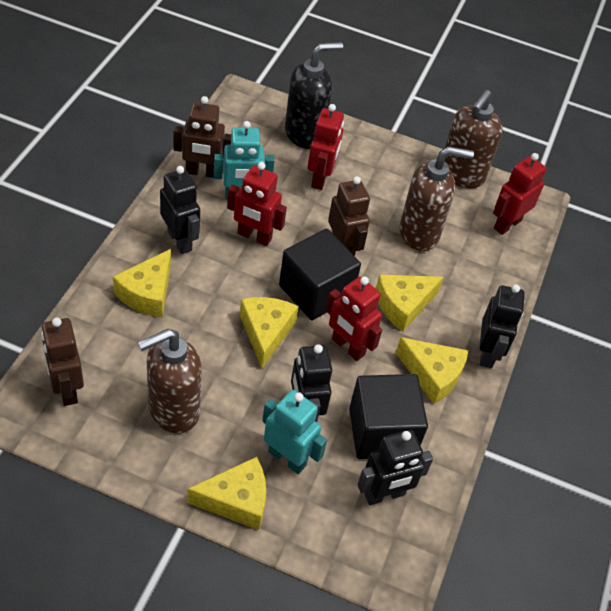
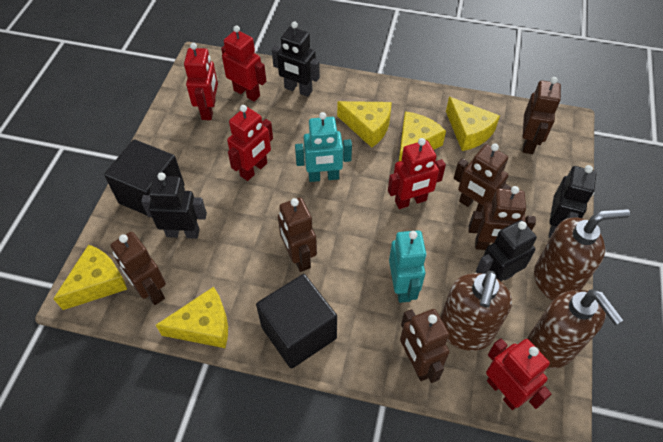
black soap dispenser: [285,42,343,149] = 1 -> none = 0
brown robot: [41,318,84,406] [173,96,231,178] [328,176,370,256] = 3 -> [110,232,166,305] [278,197,317,272] [400,309,449,383] [454,143,512,212] [468,186,536,250] [523,77,561,154] = 6
red robot: [227,162,287,246] [307,104,344,190] [326,277,382,361] [493,153,547,235] = 4 -> [184,43,218,120] [221,25,266,102] [227,105,273,181] [388,138,446,209] [486,338,552,410] = 5

